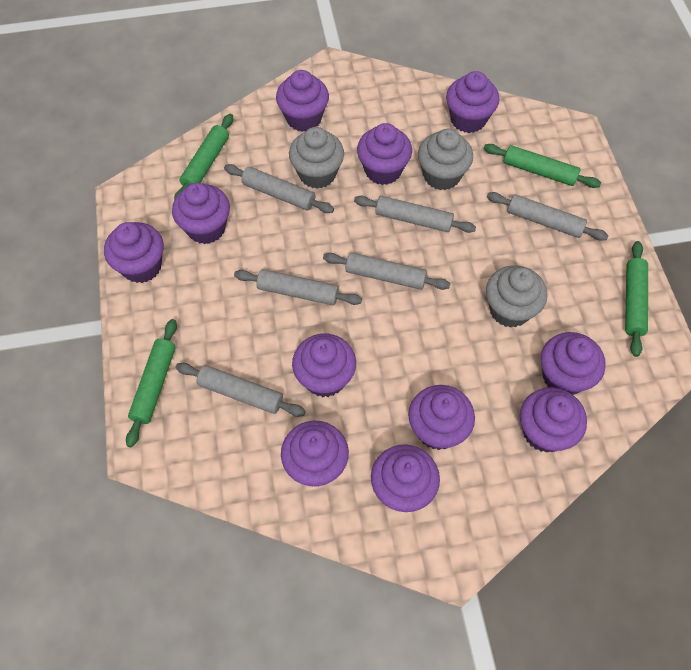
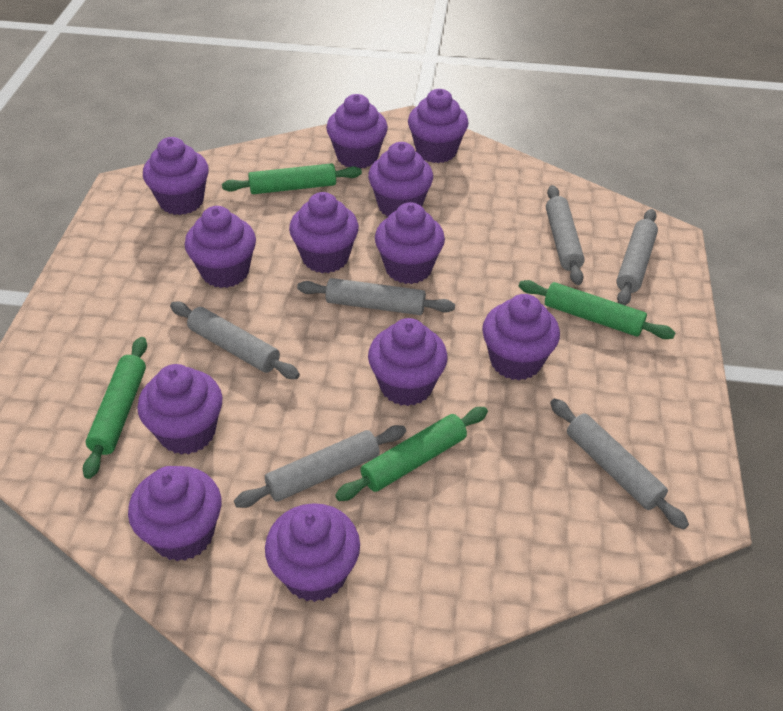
grey cupcake: [289,127,344,189] [418,129,473,190] [486,265,547,328] = 3 -> none = 0
purple cupcake: [104,222,164,283] [172,183,230,244] [276,70,329,132] [281,421,349,486] [292,333,356,397] [357,123,412,185] [371,444,440,512] [408,385,475,450] [446,71,499,133] [520,387,587,453] [541,332,606,395] = 11 -> [128,466,221,561] [137,364,223,455] [143,137,209,215] [185,206,256,288] [265,503,360,602] [289,192,359,273] [326,94,388,169] [368,142,433,217] [368,318,448,406] [375,202,445,284] [408,89,469,163] [482,294,560,380] = 12

